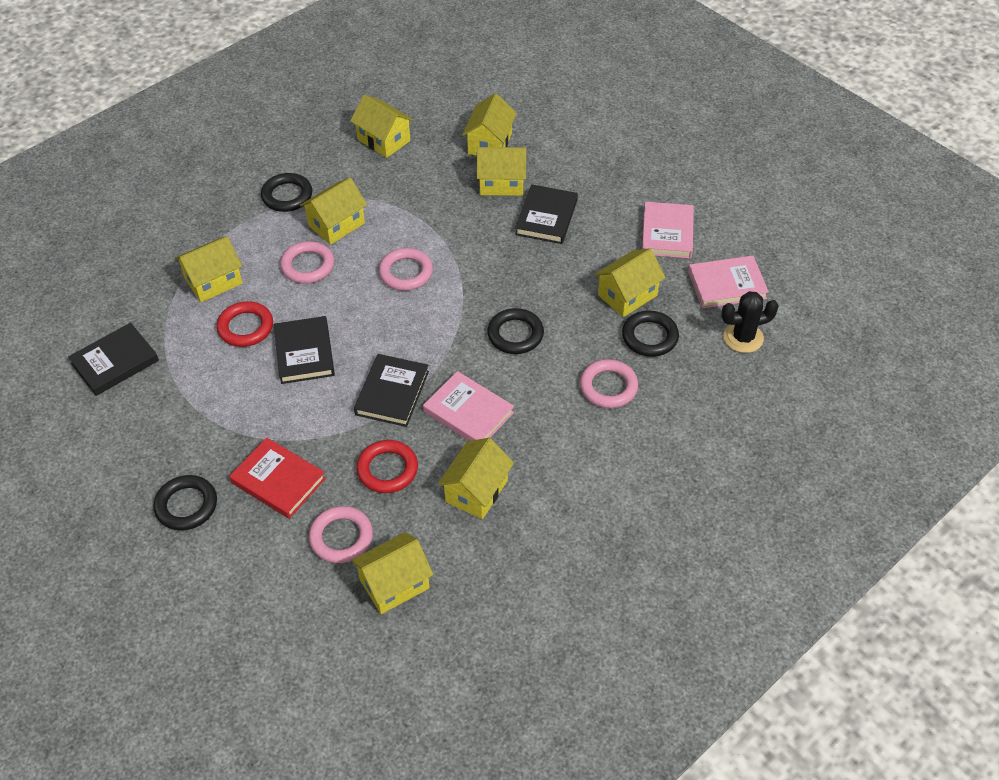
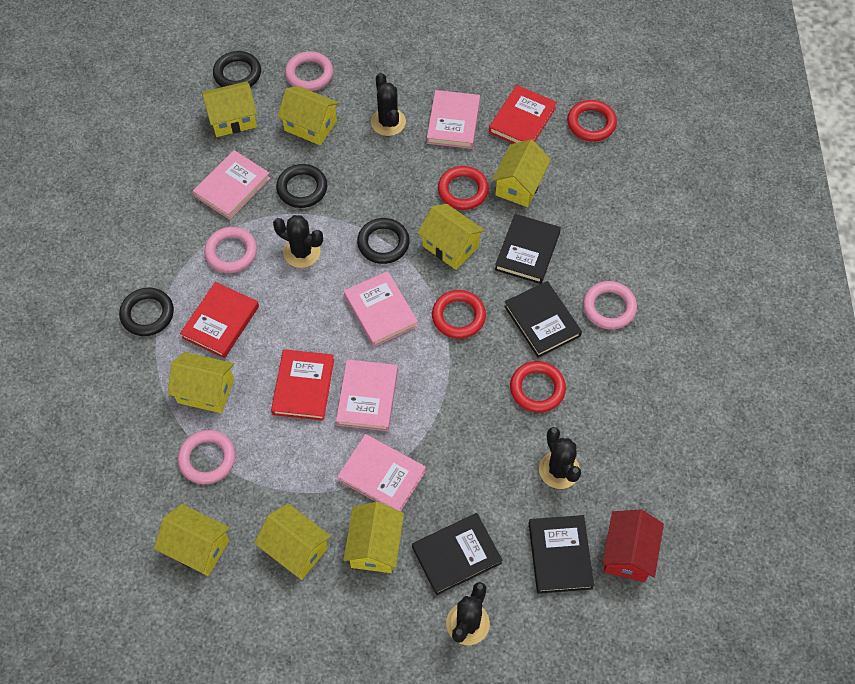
black cactus: [721,291,779,353] = 1 -> [273,215,323,268] [371,73,406,136] [446,582,490,645] [539,427,581,489] = 4
pink book: [423,371,514,441] [642,202,694,259] [688,256,769,309] = 3 -> [193,150,270,220] [336,359,398,431] [337,434,426,512] [344,271,418,347] [427,90,480,149] = 5
red book: [229,438,326,519] = 1 -> [180,282,259,358] [271,349,334,421] [489,85,557,144] = 3
red house: none = 0 -> [602,509,664,582] = 1
red ring: [217,301,273,347] [356,440,418,493] = 2 -> [432,290,486,339] [438,166,489,210] [510,361,566,413] [567,100,617,142] = 4

